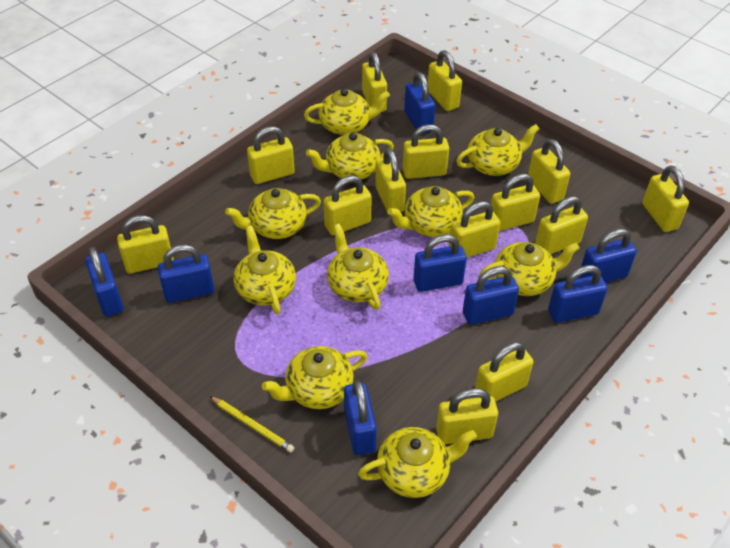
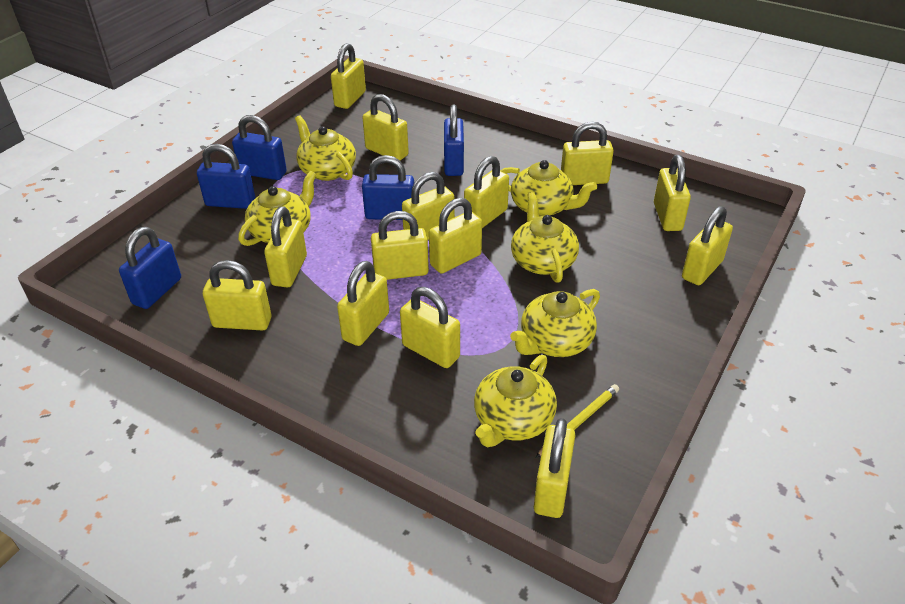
blue padlock: [85,247,123,317] [158,244,214,303] [344,380,377,455] [404,72,435,134] [413,235,467,292] [463,266,519,325] [548,265,607,323] [579,229,637,283] = 8 -> [119,227,181,309] [197,144,255,209] [232,115,287,180] [362,155,414,220] [444,104,464,176] = 5
yellow teapot: [225,188,321,239] [233,225,296,315] [262,346,367,409] [304,89,390,135] [306,132,394,179] [327,224,389,310] [358,427,477,498] [387,186,474,237] [456,124,539,176] [479,242,580,296] = 10 -> [238,171,317,246] [295,115,356,181] [474,355,557,448] [500,160,597,217] [510,289,600,357] [511,192,579,283] = 6

